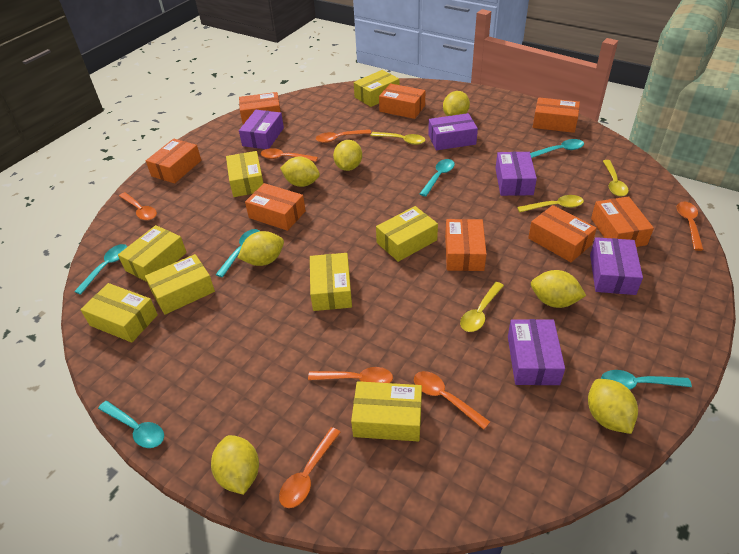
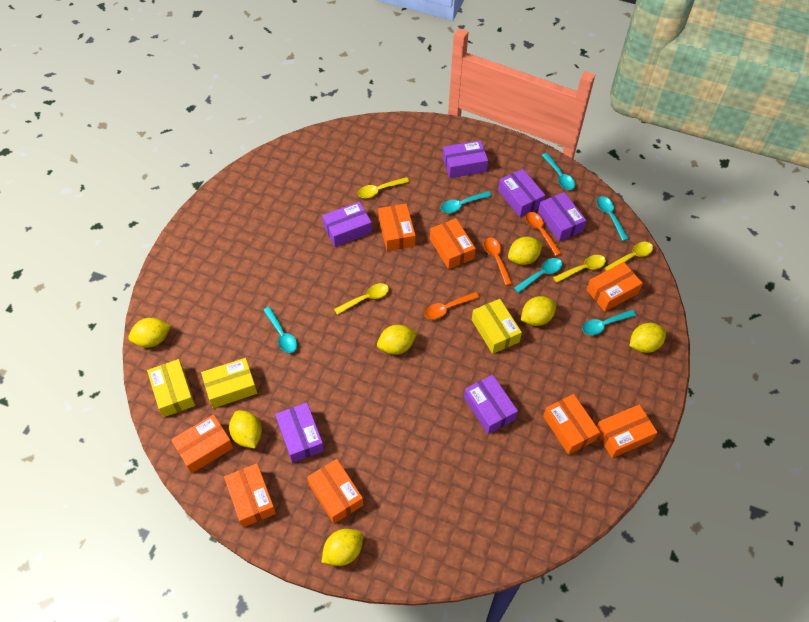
orange spoon: [119,192,157,221] [261,148,318,162] [279,427,341,508] [308,367,393,383] [316,129,371,143] [414,371,490,430] [677,201,704,251] = 7 -> [425,292,479,319] [484,238,513,286] [526,212,561,256] = 3
purple box: [239,110,284,149] [428,113,478,150] [495,152,537,196] [508,319,565,385] [590,237,643,295] = 5 -> [275,403,324,463] [322,202,372,247] [443,140,488,178] [464,375,518,434] [498,169,546,217] [538,192,586,242] = 6
yellow box: [80,283,158,343] [118,225,187,282] [145,254,215,315] [226,151,264,197] [310,253,352,311] [351,381,422,442] [354,70,399,107] [376,206,438,262] = 8 -> [147,359,195,417] [201,358,257,408] [472,299,522,354] = 3

